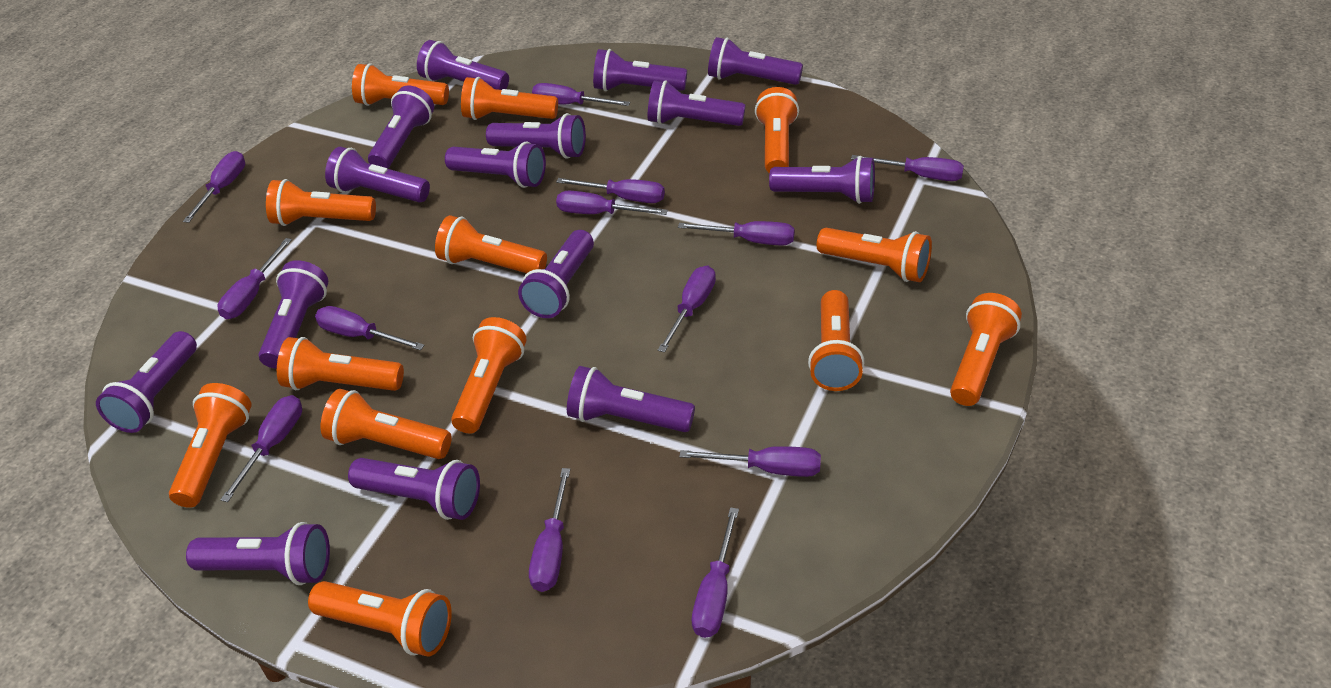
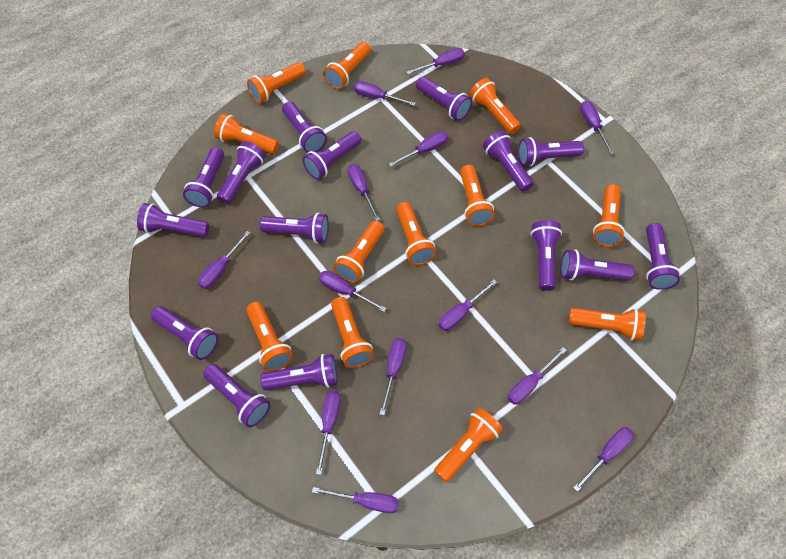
orange flashlight: [169,383,251,508] [266,179,376,226] [277,337,404,391] [308,581,452,656] [321,389,452,459] [352,63,449,106] [435,215,547,273] [451,317,526,434] [461,77,558,120] [755,87,799,174] [808,290,864,391] [817,228,932,282] [950,293,1022,406] = 13 -> [214,113,279,154] [246,302,293,371] [247,62,306,103] [323,42,371,89] [331,297,374,368] [333,221,384,283] [396,202,436,265] [434,407,503,482] [460,165,495,226] [469,78,521,134] [569,308,646,341] [593,184,625,247] = 12

